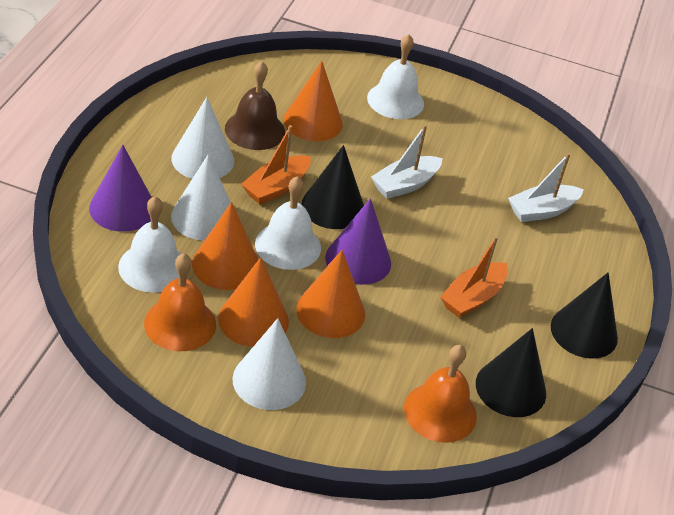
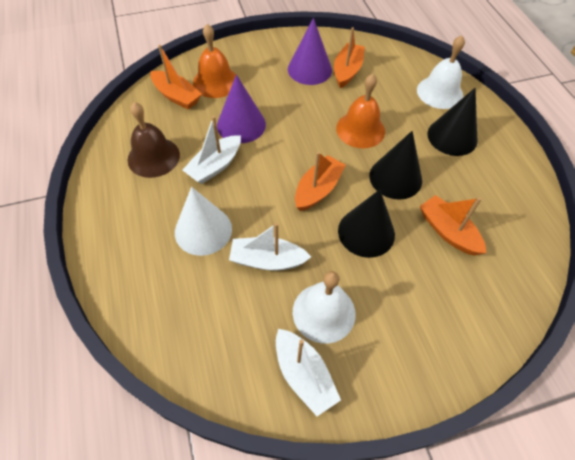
orange boat: [241,125,311,205] [440,236,508,318] = 2 -> [150,45,202,110] [295,152,346,211] [334,27,365,88] [420,195,486,256] = 4
orange cone: [192,202,258,290] [218,257,289,347] [284,61,343,141] [296,250,365,338] = 4 -> none = 0
white bell: [118,196,181,293] [255,176,321,270] [367,34,424,119] = 3 -> [293,271,356,344] [417,35,465,109] = 2
white boat: [371,124,443,199] [508,153,584,222] = 2 -> [183,116,241,184] [229,223,311,271] [276,329,341,416] = 3
white cone: [171,154,231,241] [172,97,234,179] [232,318,306,410] = 3 -> [175,187,232,256] = 1

